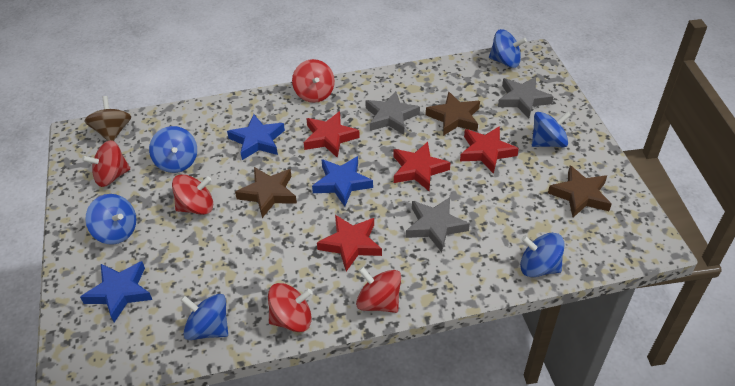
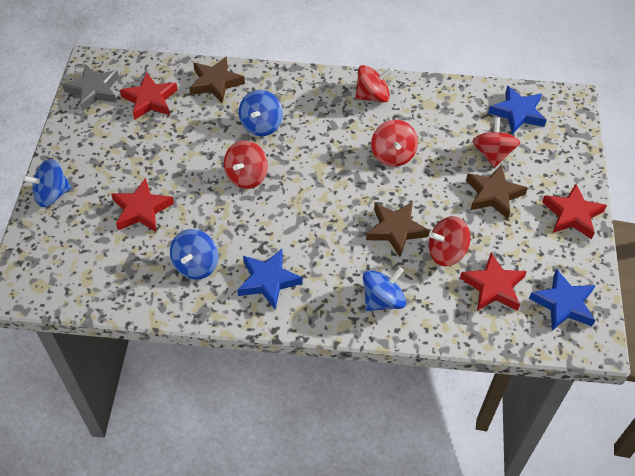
blue spinning top: [85,194,136,245] [149,126,197,173] [181,294,228,340] [489,29,527,68] [520,233,565,277] [532,112,571,147] = 6 -> [22,159,72,207] [170,229,219,280] [239,90,283,136] [363,267,406,311] = 4
brown spinning top: [84,96,131,141] = 1 -> none = 0
grey star: [365,91,420,135] [406,197,470,252] [498,77,553,119] = 3 -> [62,64,119,112] = 1

